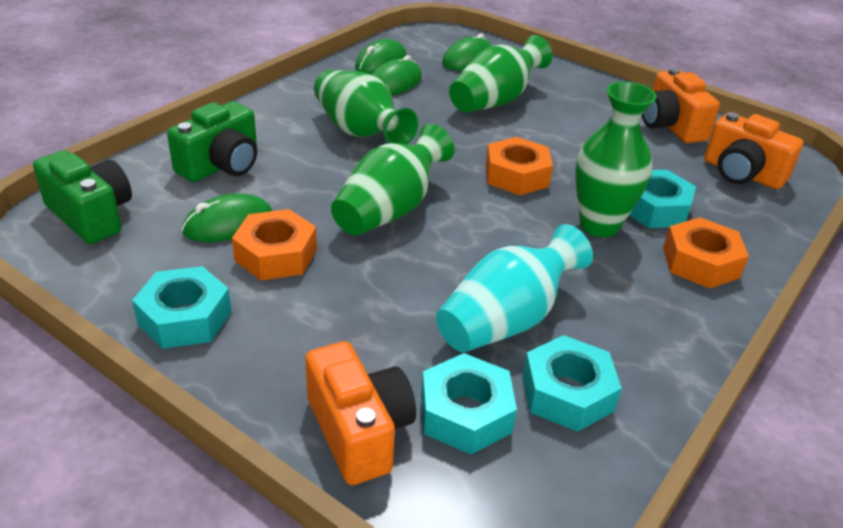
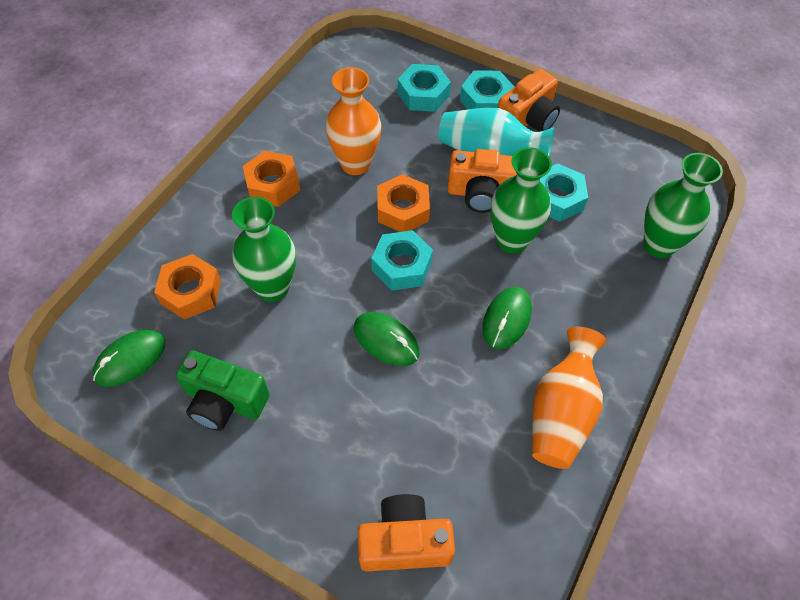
green camera: [33,150,132,244] [167,101,257,182] = 2 -> [176,350,270,431] = 1
green mouse: [182,194,272,242] [355,39,407,74] [371,55,422,95] [442,34,492,70] = 4 -> [92,330,166,387] [354,312,420,366] [482,287,532,349] = 3
green vase: [314,70,418,145] [331,124,455,236] [449,35,552,113] [575,82,657,237] = 4 -> [232,197,296,302] [491,147,552,254] [643,153,723,258] = 3
orange vase: none = 0 -> [325,67,381,175] [532,327,607,469] = 2

